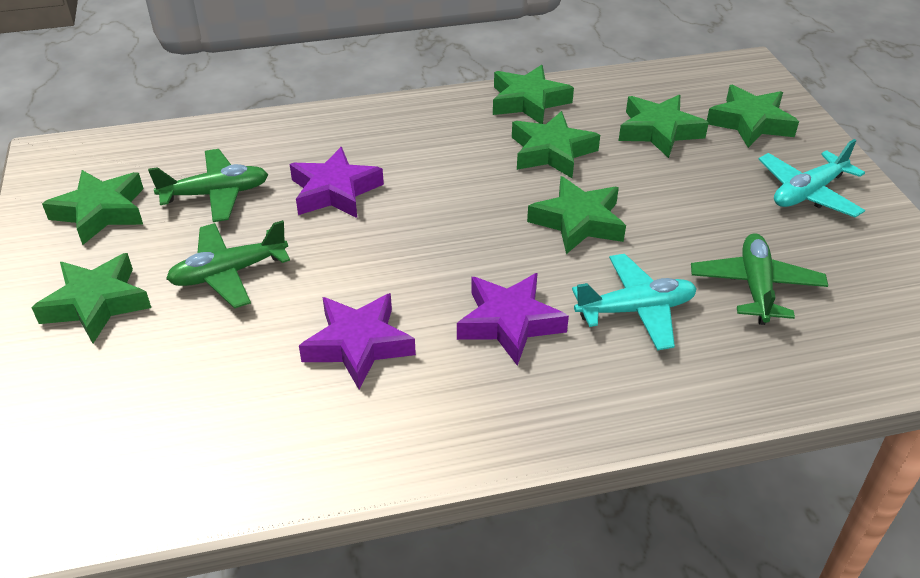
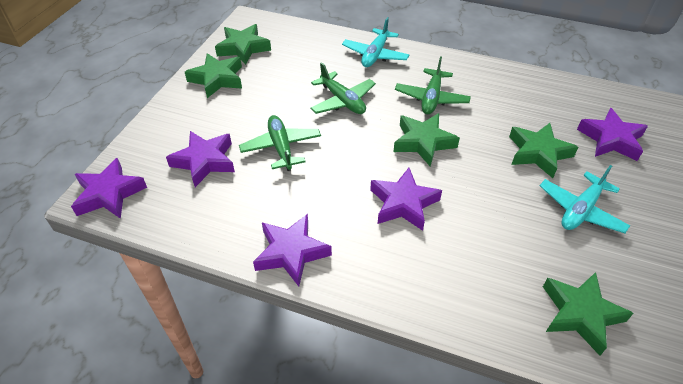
green star: [32,253,151,343] [42,170,143,245] [493,65,574,124] [512,111,600,178] [527,176,626,254] [619,95,709,158] [707,85,799,148] = 7 -> [185,53,242,98] [215,24,271,65] [394,113,460,167] [509,123,578,178] [543,272,634,356] = 5
purple star: [290,147,384,218] [299,293,416,389] [457,273,569,366] = 3 -> [71,158,147,219] [166,131,235,187] [253,214,332,286] [370,168,442,231] [577,108,648,161] = 5

